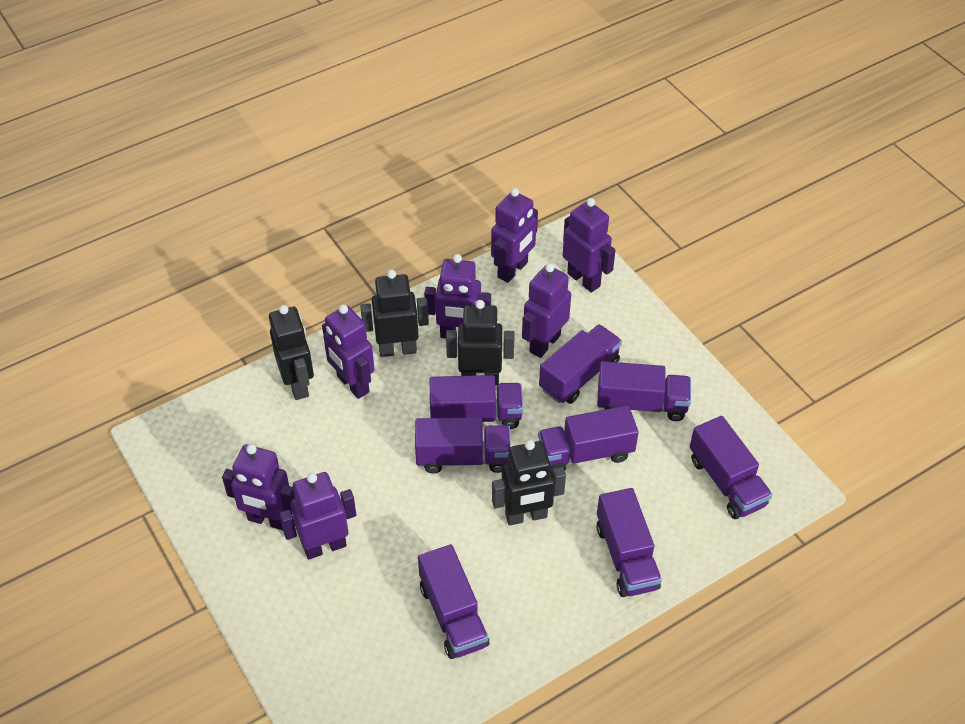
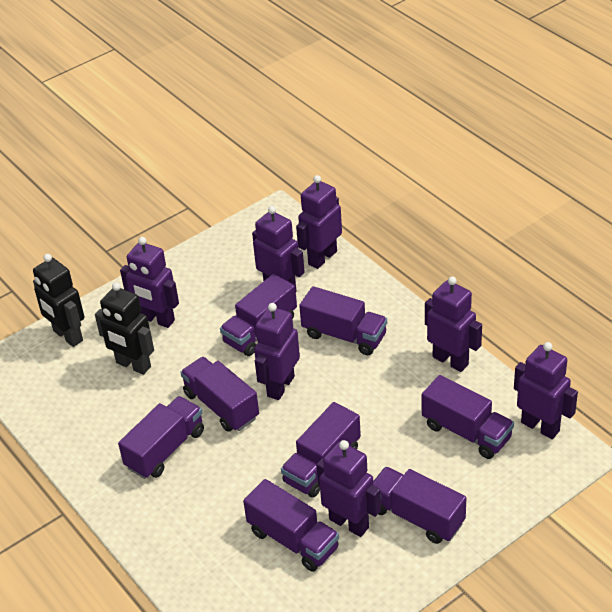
black robot: [269,305,314,400] [360,270,429,357] [446,300,514,385] [492,440,566,525] = 4 -> [33,254,84,347] [95,282,154,375] = 2

